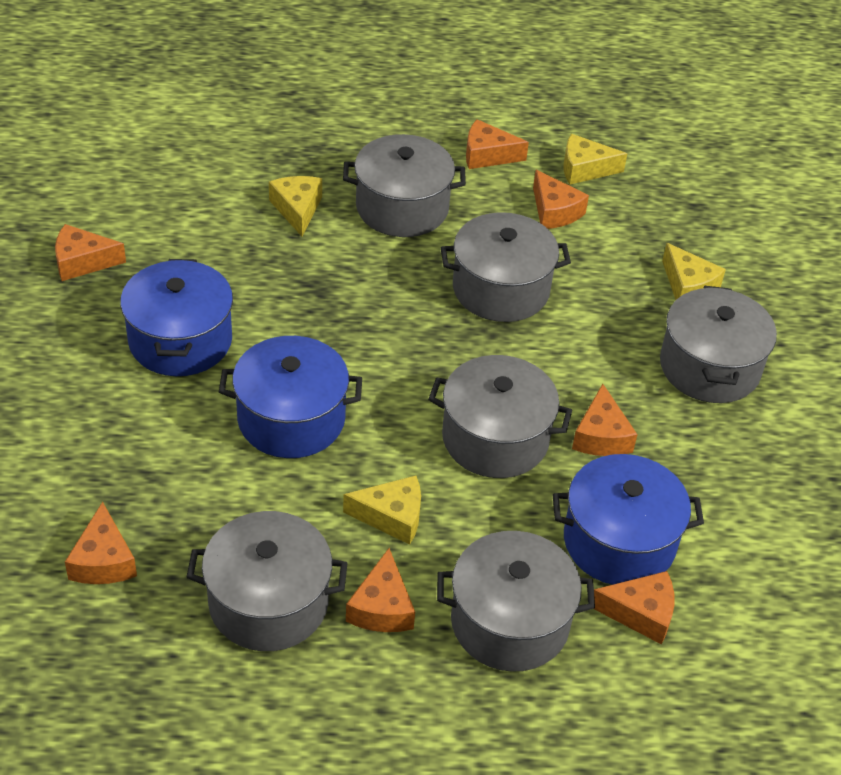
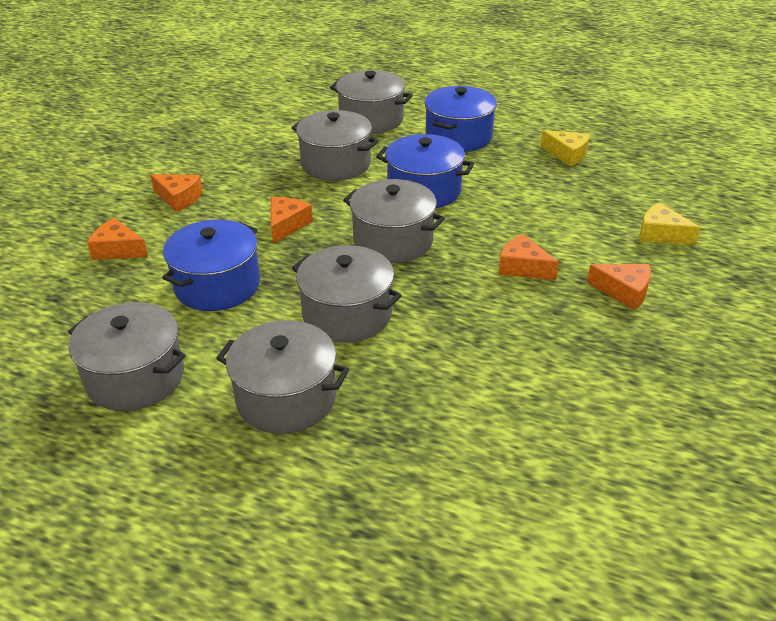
orange cheese: [55,224,126,281] [65,502,137,584] [346,548,415,632] [466,119,529,169] [533,170,589,229] [572,384,638,456] [594,571,674,645] = 7 -> [87,218,148,260] [150,174,203,212] [271,197,313,244] [498,234,559,280] [587,264,651,311] = 5
yellow cheese: [269,176,322,236] [343,475,421,545] [563,134,627,184] [662,243,726,300] = 4 -> [540,130,590,166] [639,202,700,245] = 2

